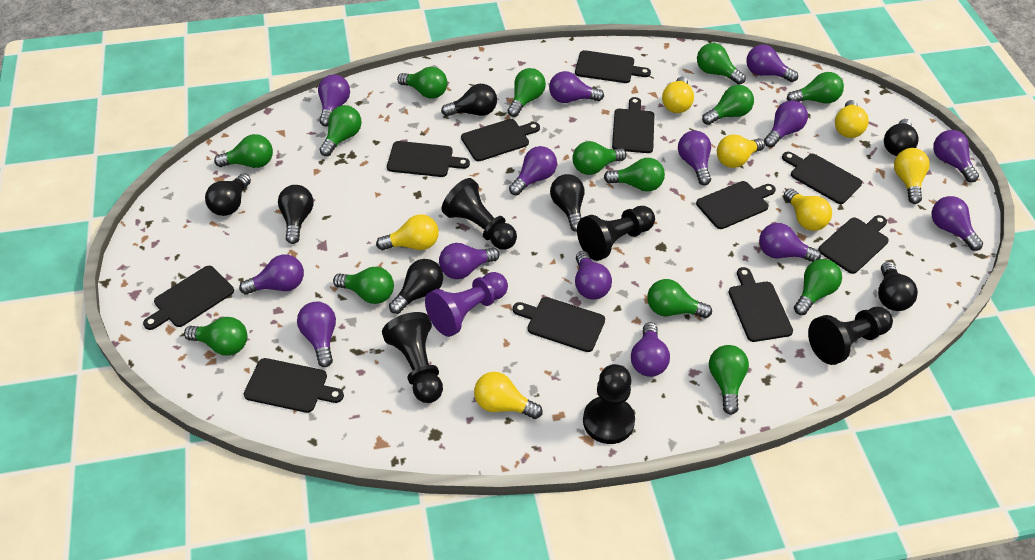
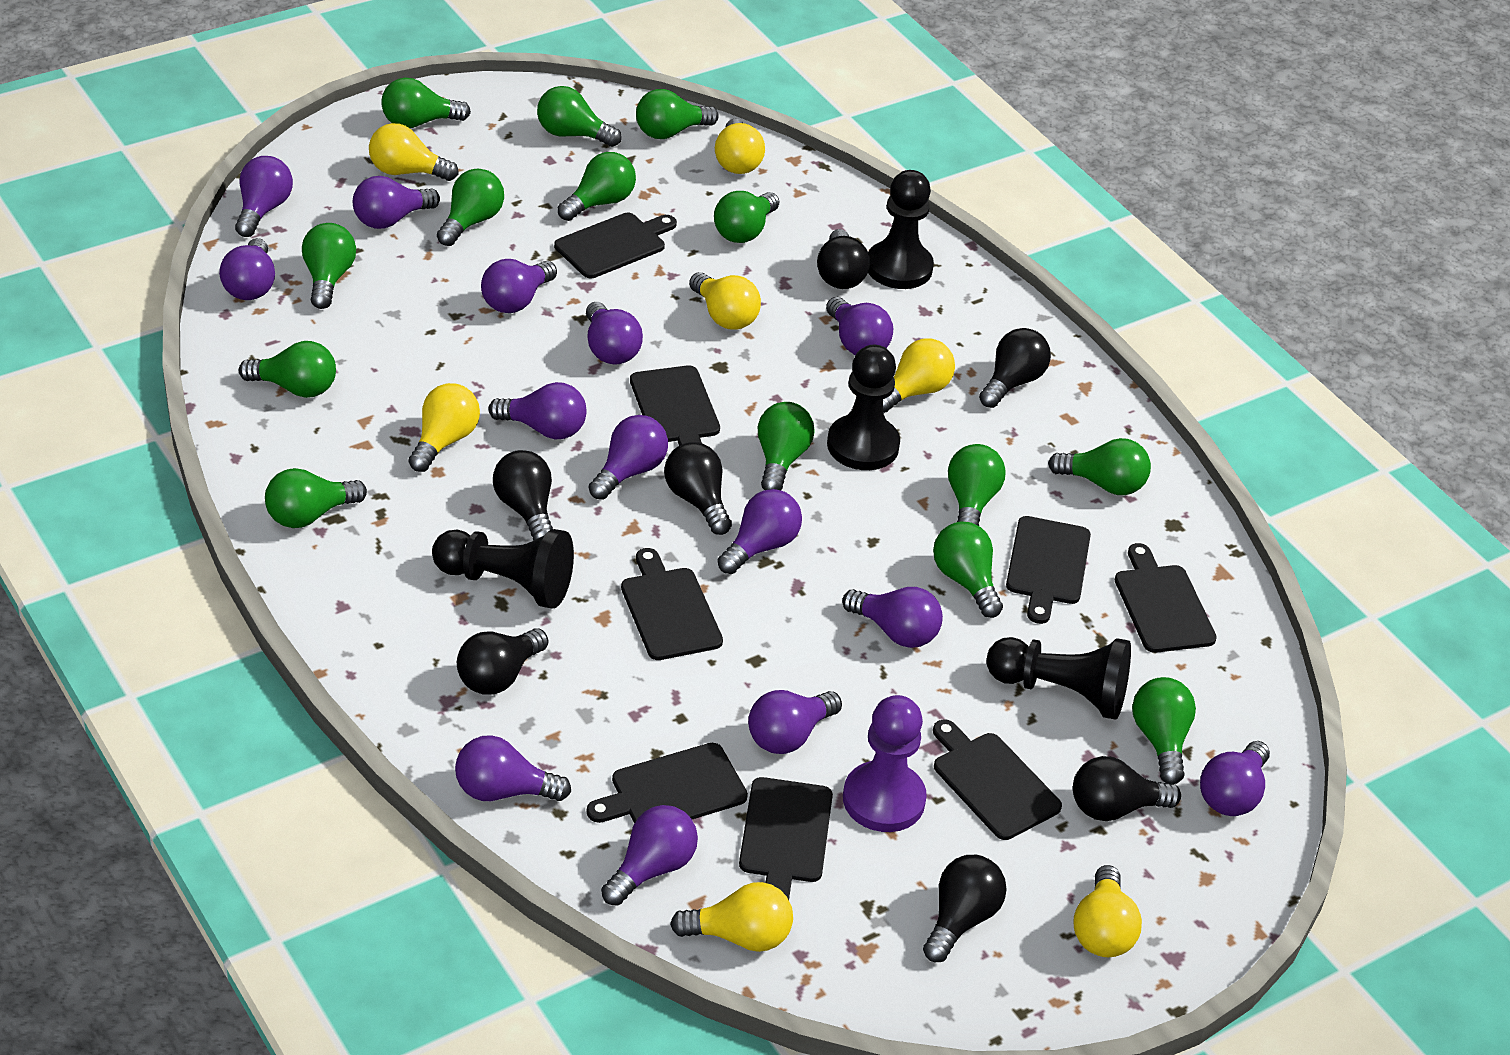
black cutting board: [143,266,234,330] [244,358,344,413] [387,141,470,177] [461,119,540,161] [513,297,605,352] [575,50,651,83] [612,97,654,153] [696,181,776,229] [729,267,793,342] [782,152,862,204] [818,215,889,274] = 11 -> [554,213,677,278] [587,743,748,824] [621,548,723,660] [630,365,720,446] [739,777,833,900] [933,720,1062,840] [1006,516,1091,624] [1114,543,1217,653] = 8
black pawn: [382,312,443,403] [442,178,517,250] [577,206,655,261] [583,364,635,444] [808,307,893,365] = 5 -> [432,529,574,609] [827,345,900,470] [868,170,934,289] [987,637,1131,720] = 4

